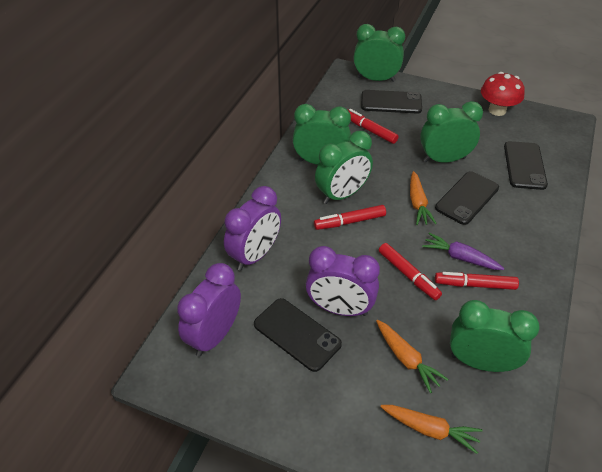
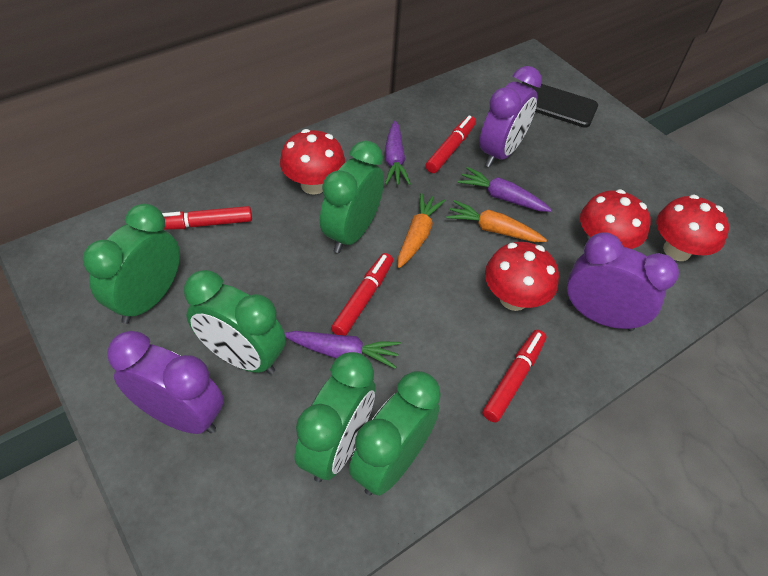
black phone: [254,298,342,372] [361,90,422,114] [435,171,499,225] [504,141,548,190] = 4 -> [522,82,598,128] = 1
orange carrot: [376,320,448,393] [381,405,483,454] [410,171,437,225] = 3 -> [398,193,445,268] [446,200,547,242] = 2
purple carrot: [422,232,504,270] = 1 -> [284,331,401,369] [385,121,411,185] [458,167,552,212] = 3
red mushroom: [481,72,525,116] = 1 -> [280,129,345,195] [485,242,559,311] [580,189,651,249] [657,194,729,261] = 4

